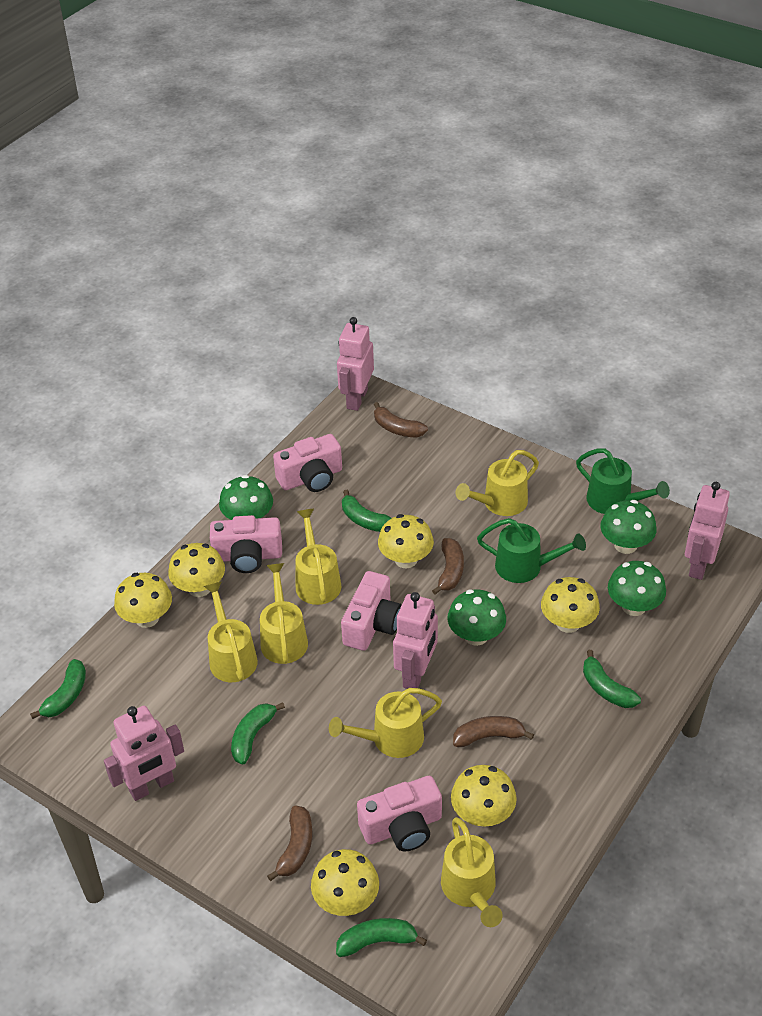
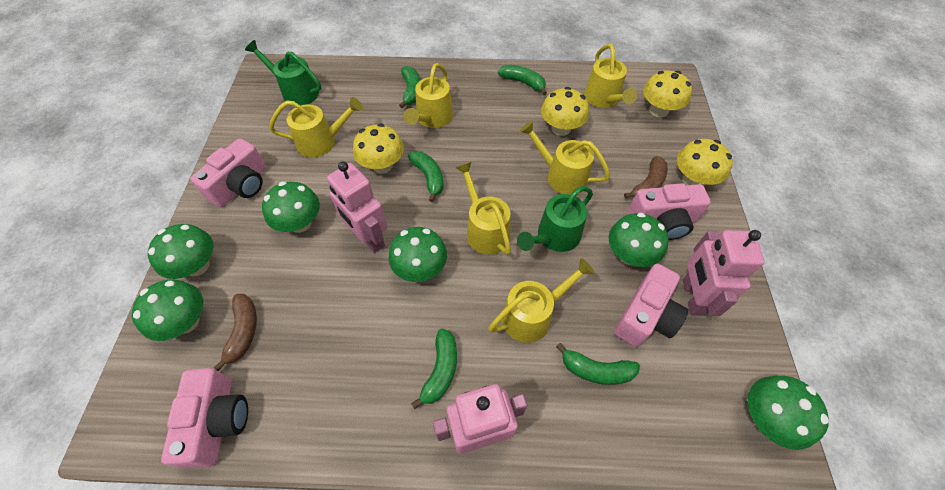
brown banana: [267,805,312,881] [374,402,428,438] [432,538,464,595] [453,716,534,747] = 4 -> [213,294,257,371] [624,156,668,198] = 2
green mushroom: [219,475,273,520] [448,589,506,646] [600,500,657,554] [608,561,666,616] = 4 -> [132,279,203,341] [148,224,214,279] [262,182,320,233] [389,227,447,282] [609,213,669,267] [748,376,829,450] = 6
pink robot: [104,706,184,801] [337,317,374,411] [393,592,438,689] [685,482,730,580] = 4 -> [327,161,388,253] [433,384,527,454] [683,230,765,316] = 3
yellow mushroom: [114,573,172,628] [168,543,225,597] [311,849,379,916] [378,514,434,568] [451,765,517,827] [541,577,600,633] = 6 -> [353,123,404,174] [541,87,589,136] [643,71,692,118] [677,139,733,185] = 4

